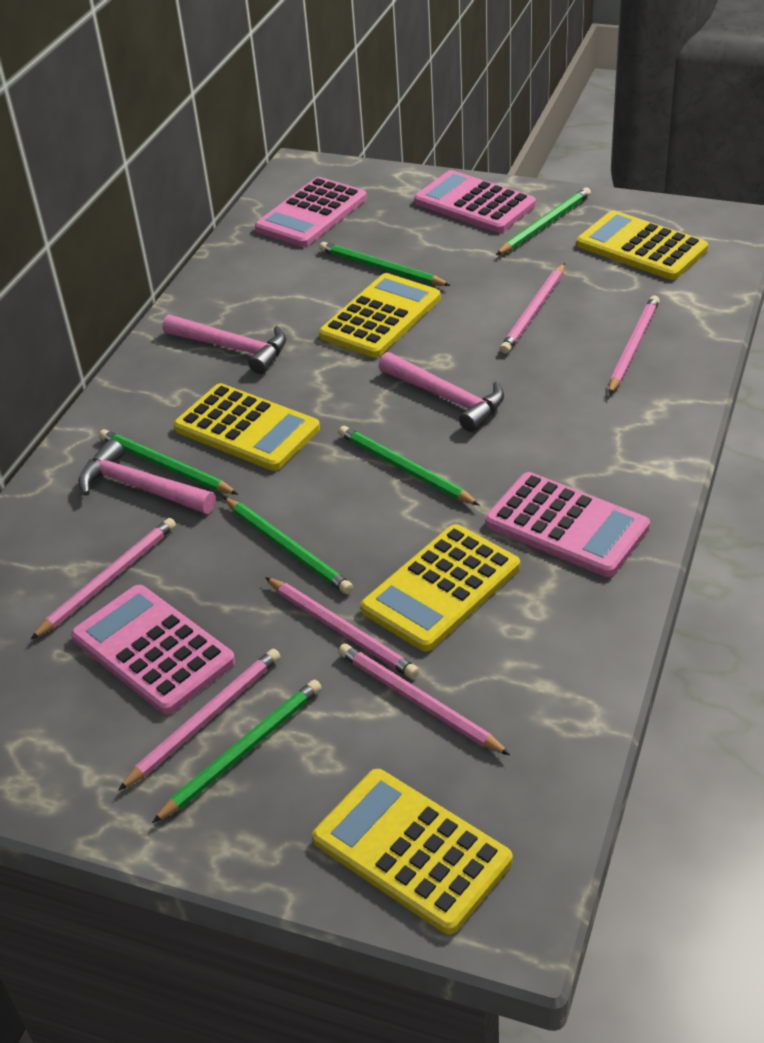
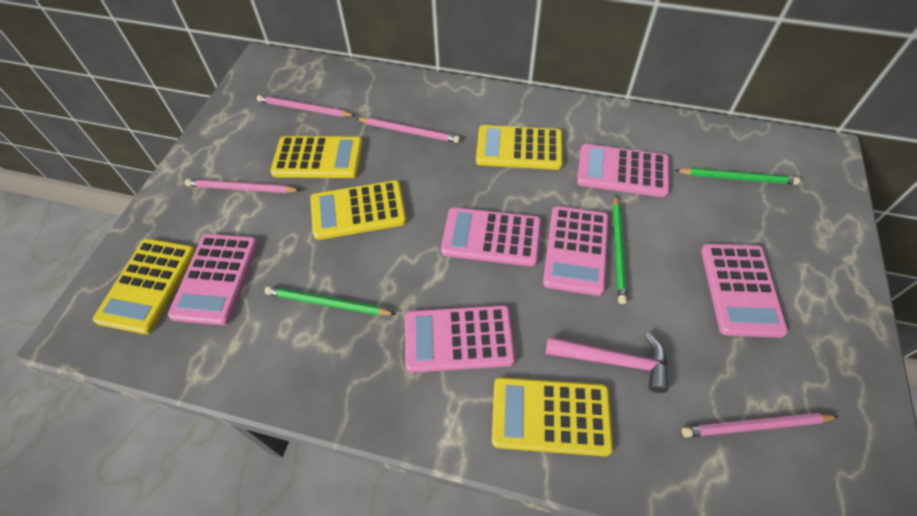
green pencil: [99,429,238,494] [152,680,322,823] [223,497,353,594] [319,242,451,286] [338,426,480,506] [496,187,591,255] = 6 -> [265,286,396,316] [613,195,627,304] [675,168,800,185] = 3
pink calculator: [71,585,235,715] [255,177,367,247] [414,170,536,233] [485,472,650,577] = 4 -> [168,234,259,325] [405,305,515,372] [441,207,541,266] [543,206,609,296] [577,144,670,197] [701,244,788,338] = 6
pink hammer: [78,439,216,514] [163,315,286,374] [379,352,504,432] = 3 -> [546,333,668,393] = 1
pink pencil: [30,518,176,640] [118,649,280,791] [265,577,419,679] [338,644,510,755] [500,263,565,354] [608,295,660,394] = 6 -> [185,179,301,193] [257,95,356,117] [356,118,460,143] [682,413,839,437] = 4

